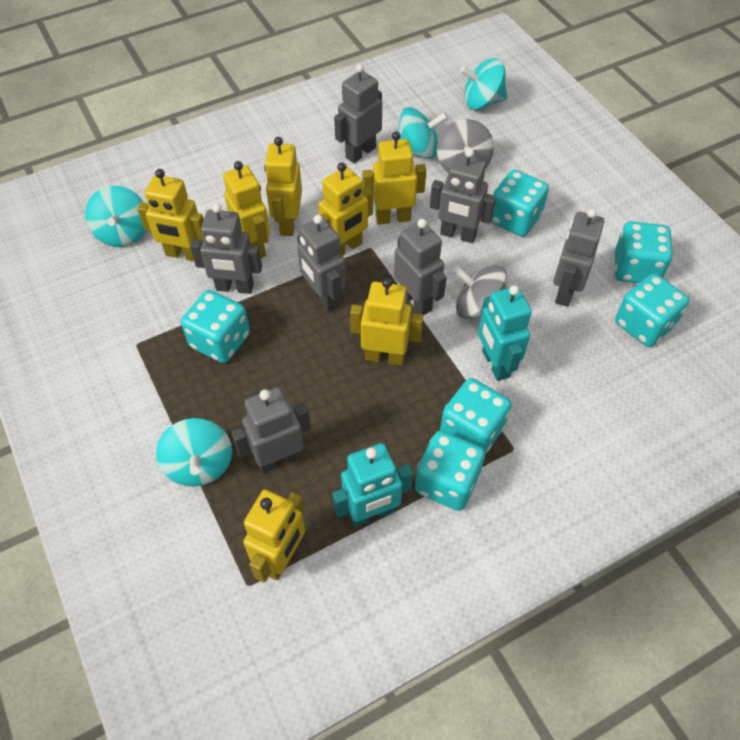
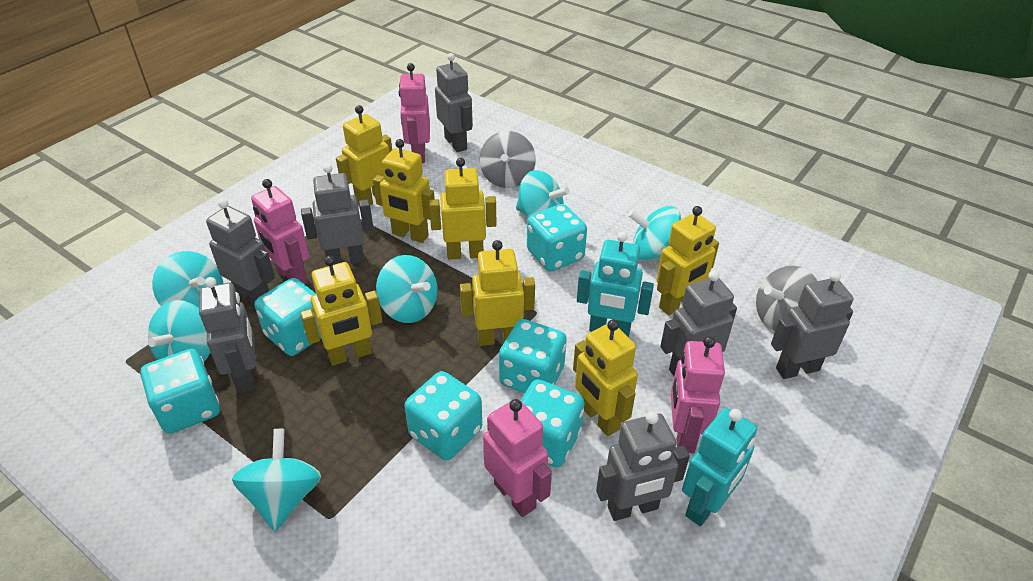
pink robot: none = 0 -> [251,179,309,284] [399,63,430,163] [483,398,552,517] [671,336,725,453] = 4
turquoise spinning top: [85,186,146,247] [156,418,232,486] [398,107,448,159] [460,58,507,110] = 4 -> [148,300,210,362] [152,251,223,308] [232,429,321,531] [376,255,438,323] [516,170,570,218] [628,206,681,260] = 6

